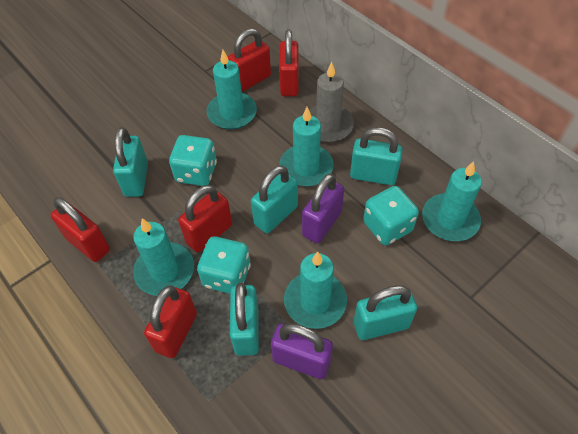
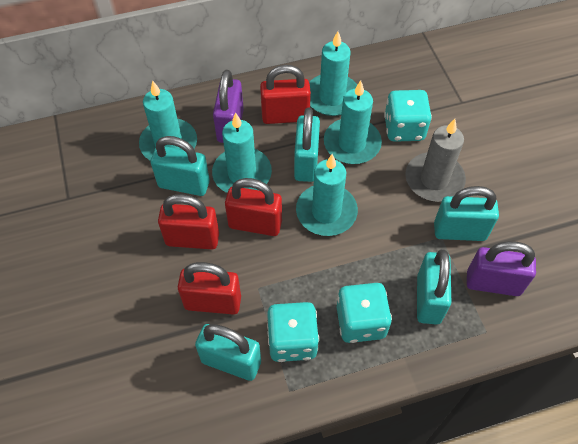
red padlock: [51,197,110,262] [144,285,197,358] [178,185,232,253] [228,28,271,92] [279,30,299,96] = 5 -> [158,194,219,249] [178,262,241,315] [225,178,282,236] [260,65,311,124] = 4

